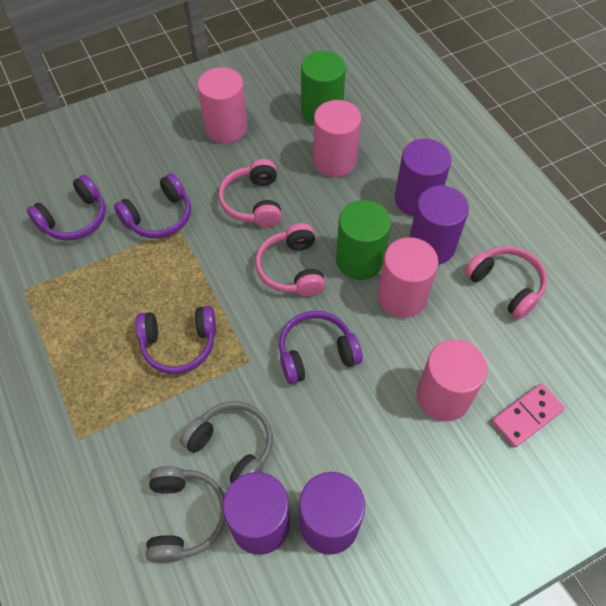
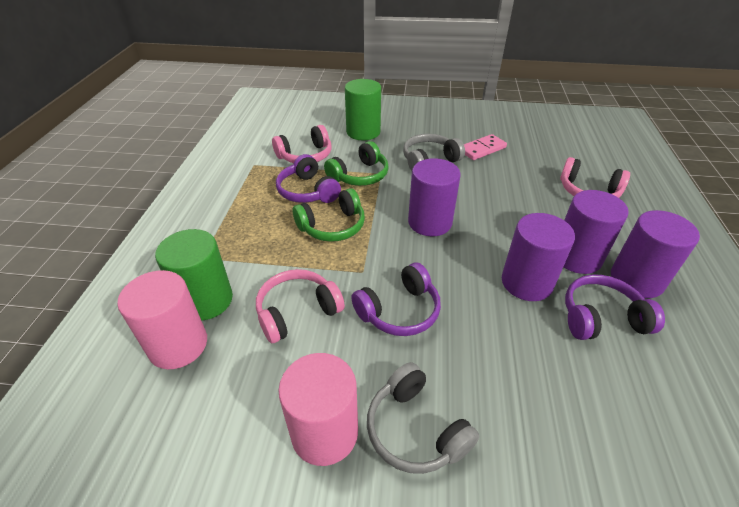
green headphones: none = 0 -> [293,188,365,242] [324,141,389,186] = 2
pink cylinder: [197,67,247,144] [313,100,361,177] [377,237,438,318] [417,340,487,421] = 4 -> [117,270,207,369] [279,353,358,466] = 2
purple headphones: [27,175,106,241] [114,173,191,238] [135,306,216,374] [279,311,362,384] = 4 -> [276,154,341,203] [351,263,441,336] [565,275,665,340] = 3

